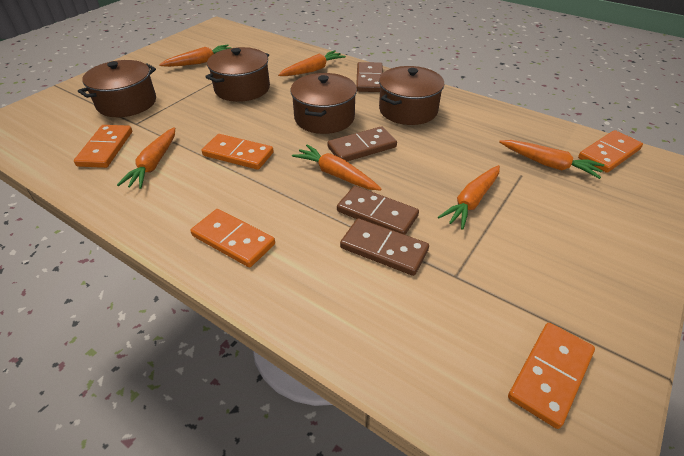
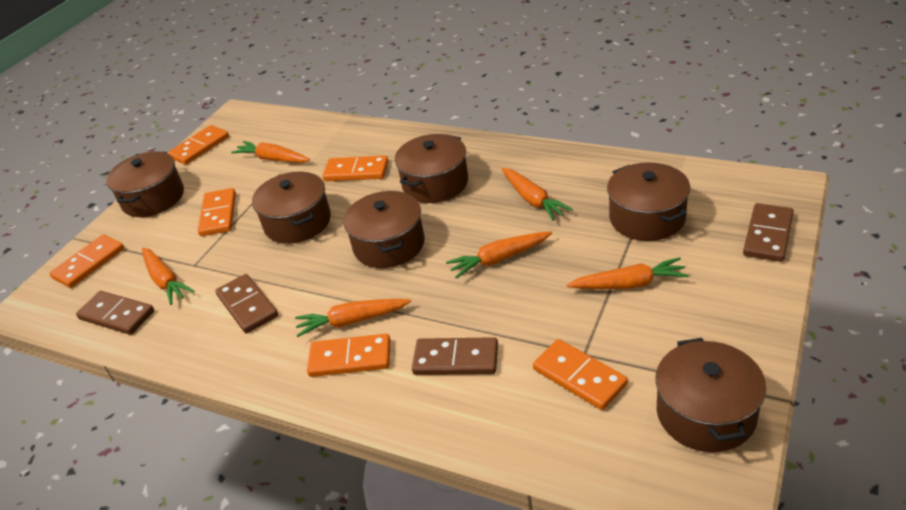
brown pot: [78,60,156,117] [205,47,270,102] [290,73,357,134] [379,66,444,125] = 4 -> [106,151,184,217] [252,172,331,244] [343,191,425,268] [395,134,468,203] [607,162,690,241] [655,338,766,452] = 6
orange domino: [74,125,132,168] [190,209,275,267] [202,134,274,170] [508,323,595,429] [578,130,643,173] = 5 -> [49,235,124,288] [168,125,229,165] [198,188,236,236] [307,334,390,377] [322,156,388,181] [533,339,628,410] = 6

